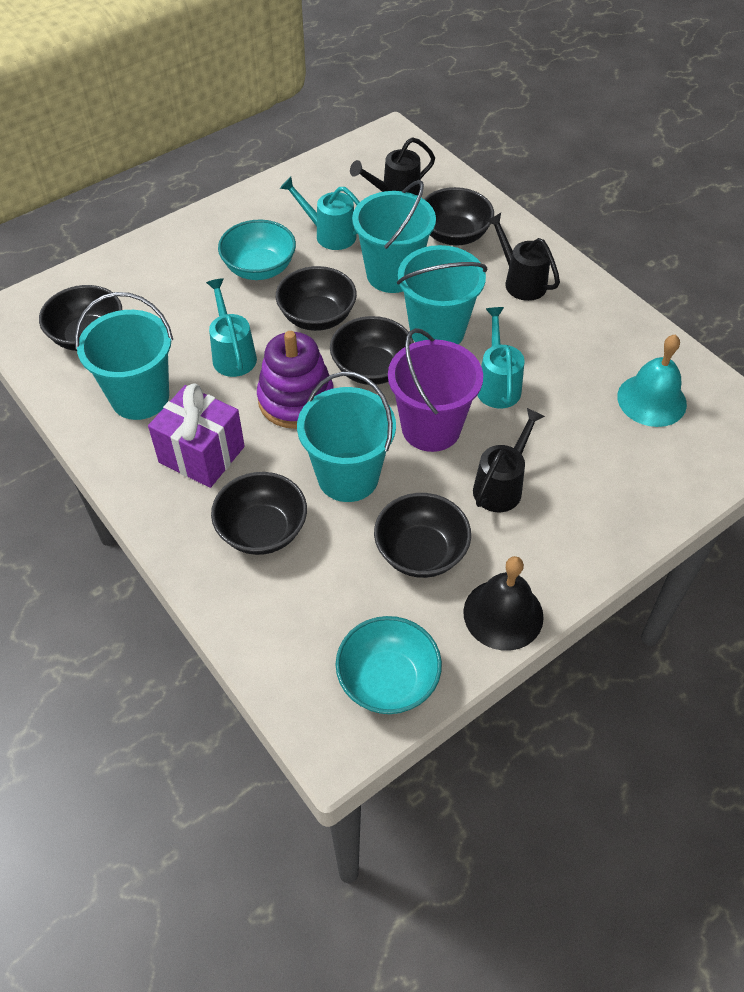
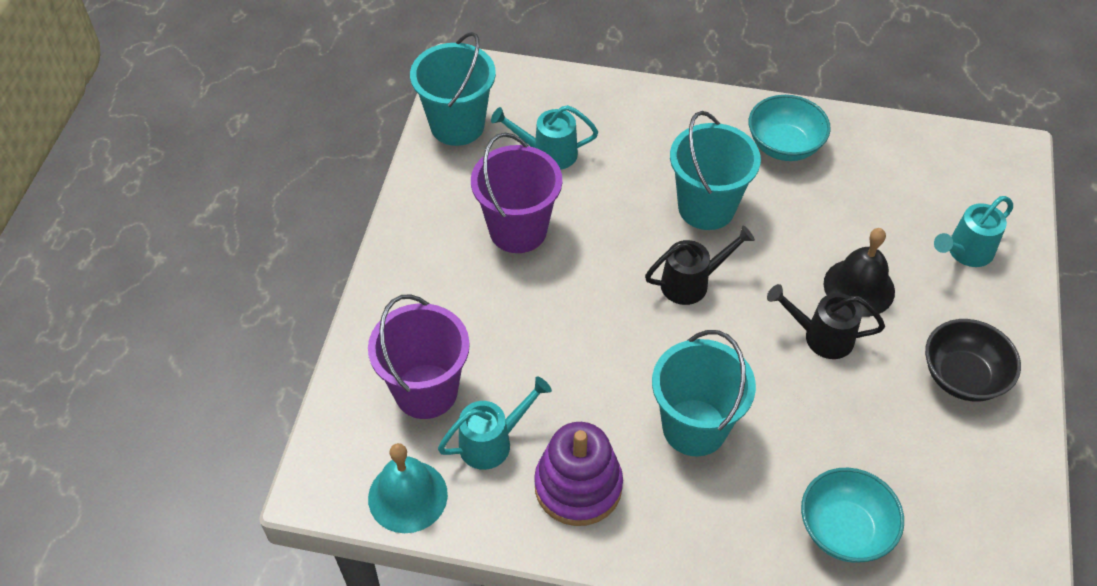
black bowl: [39,285,122,351] [211,472,307,555] [276,266,357,331] [330,316,414,385] [374,493,471,578] [424,187,494,246] = 6 -> [925,319,1021,401] = 1
black watering can: [350,137,435,196] [473,408,545,512] [487,213,560,301] = 3 -> [645,225,755,305] [767,284,885,359] = 2
purple bucket: [388,328,483,452] = 1 -> [368,294,470,419] [471,133,562,253] = 2
purple gift: [148,383,245,488] = 1 -> none = 0
turquoise bucket: [75,292,173,420] [297,372,396,502] [352,180,436,293] [397,245,487,345] = 4 -> [410,32,496,146] [652,330,756,456] [670,111,761,230] = 3

